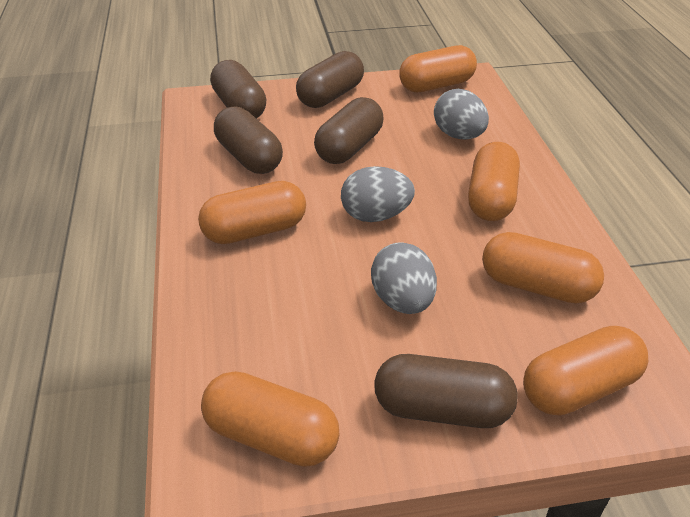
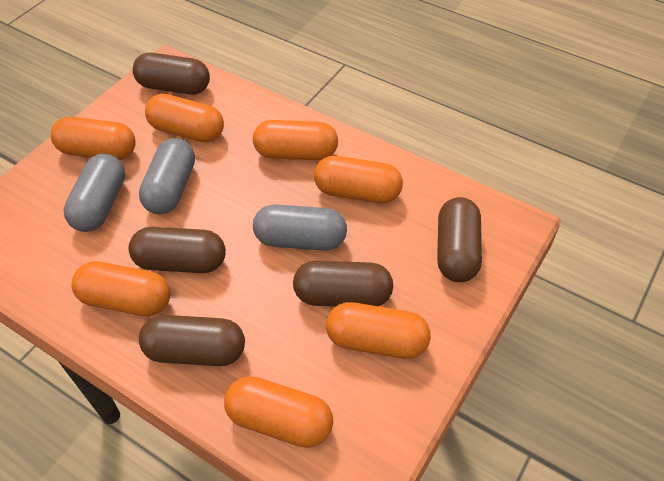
grey capsule: none = 0 -> [64,154,125,232] [139,138,195,214] [253,204,347,251] = 3
grey egg: [341,166,415,222] [371,242,437,314] [434,89,489,139] = 3 -> none = 0
orange capsule: [198,181,306,244] [201,371,339,467] [399,45,477,92] [468,142,520,221] [482,232,604,304] [523,326,648,416] = 6 -> [51,117,136,160] [71,261,170,316] [145,94,224,142] [224,376,333,448] [253,120,338,160] [314,156,403,203] [326,302,431,359] = 7

